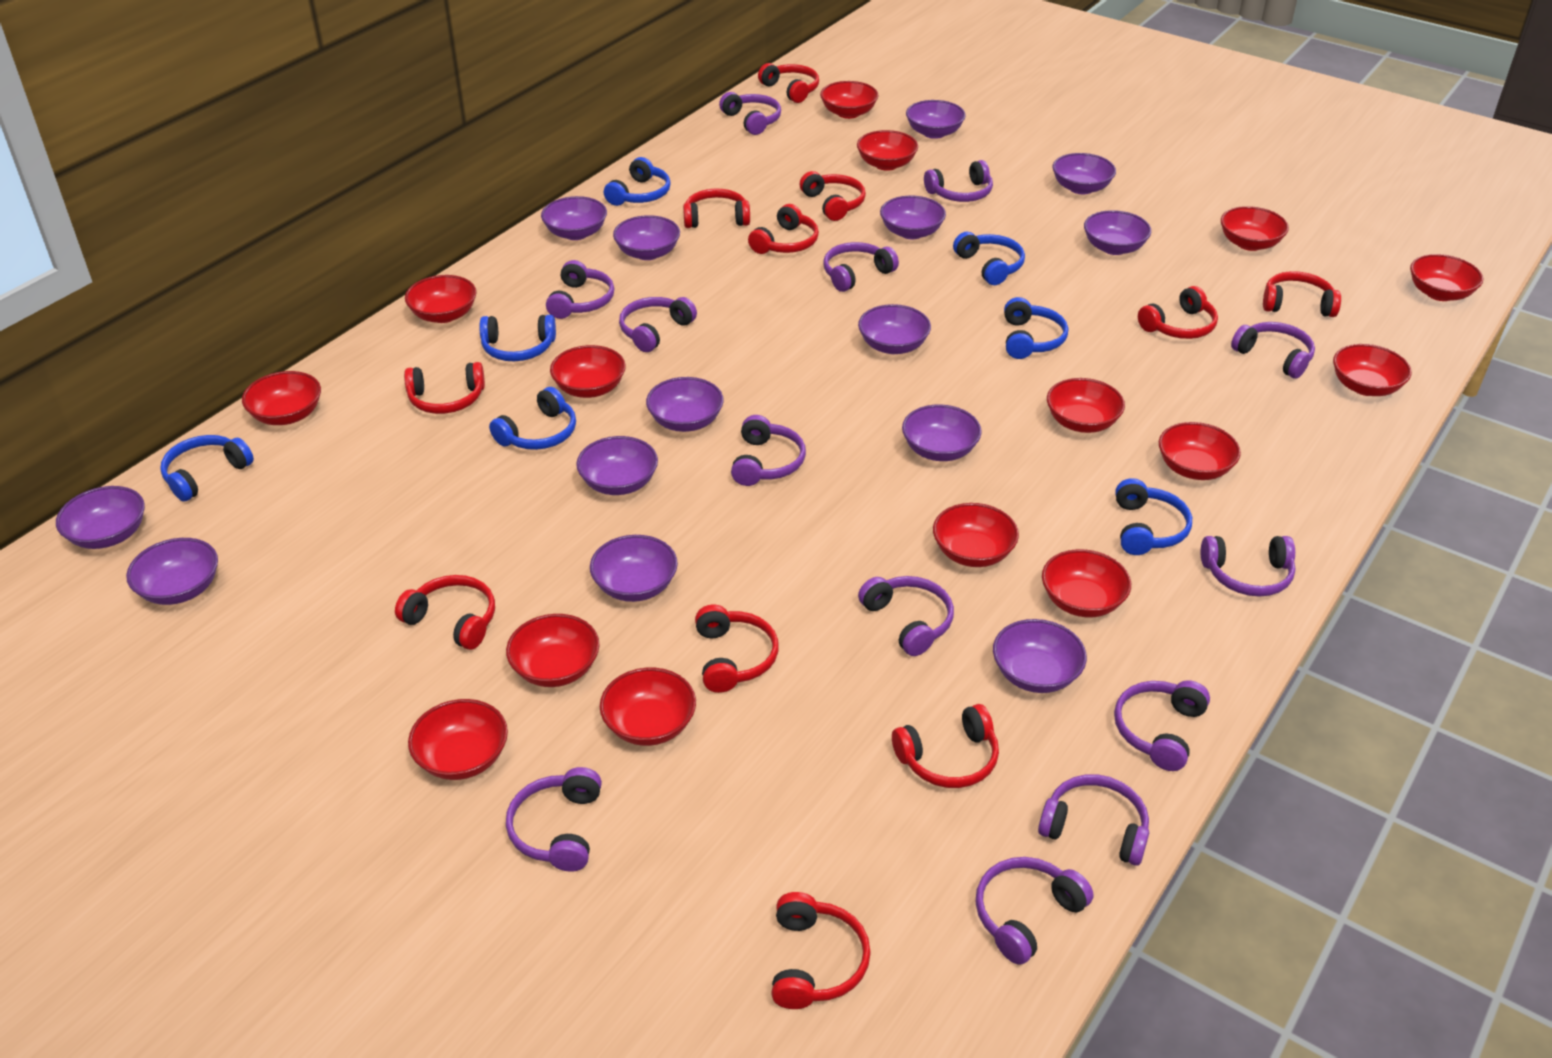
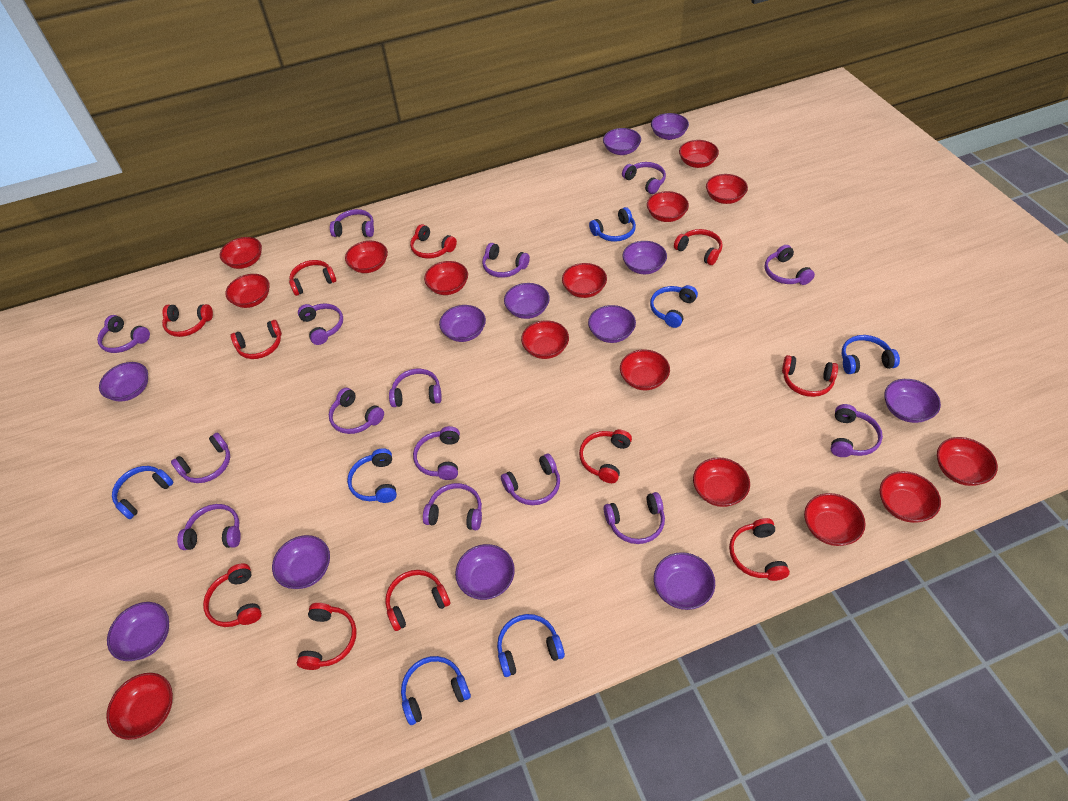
purple bowl: [56,486,145,549] [126,538,218,605] [541,196,607,240] [576,436,658,495] [590,535,678,602] [613,215,680,260] [646,377,724,432] [858,304,931,354] [880,196,946,239] [902,405,982,461] [906,100,966,139] [993,619,1087,693] [1052,153,1116,194] [1084,210,1151,255] = 14 -> [99,362,148,401] [107,602,169,661] [272,535,330,589] [439,305,486,342] [455,544,515,600] [504,283,550,319] [588,305,636,343] [603,128,641,155] [623,241,667,274] [651,113,689,140] [654,552,715,610] [884,379,941,423] = 12
purple headphones: [506,767,602,872] [546,260,614,319] [619,297,697,352] [719,92,781,135] [731,415,806,486] [824,242,899,292] [858,576,954,656] [924,160,993,202] [976,857,1094,965] [1038,774,1149,866] [1114,680,1210,771] [1201,536,1296,597] [1231,322,1315,379] = 13 -> [97,315,150,353] [171,433,230,483] [177,504,241,550] [298,303,343,345] [329,388,384,434] [330,209,374,237] [389,369,442,407] [413,426,460,480] [423,483,482,530] [482,243,530,278] [501,454,560,505] [604,492,665,544] [622,162,666,194] [765,245,815,285] [831,404,883,457] = 15

